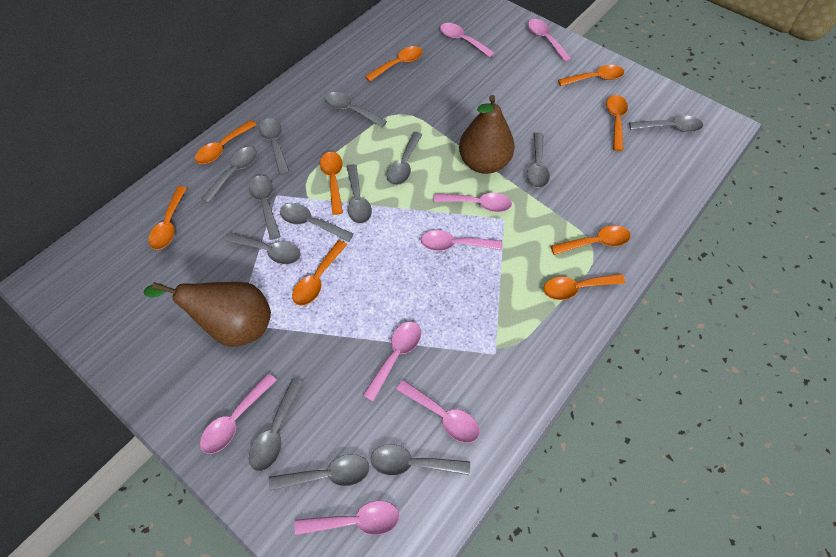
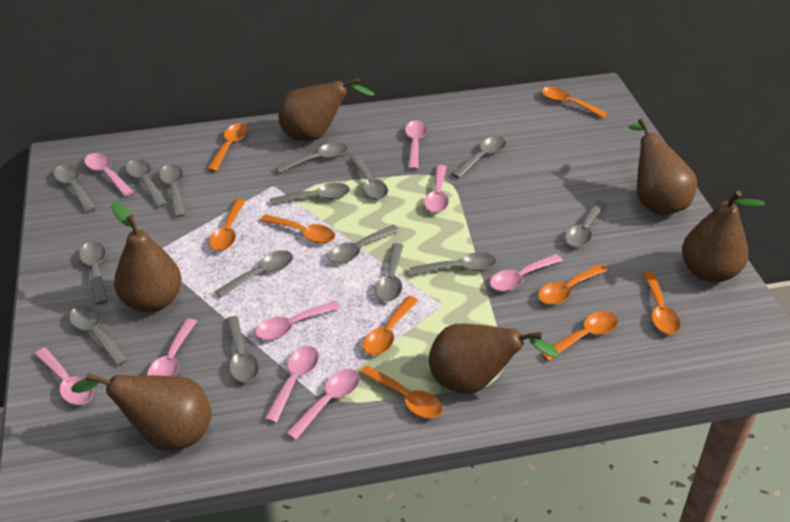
brown pear: [144,282,271,347] [459,95,515,174] = 2 -> [71,373,212,451] [111,202,182,313] [278,78,375,141] [429,324,560,394] [629,118,697,216] [682,191,765,283] = 6
grey spoon: [201,147,257,203] [225,232,301,264] [249,175,281,240] [249,379,304,471] [259,118,289,175] [269,454,370,491] [280,203,353,242] [325,92,387,127] [346,164,372,224] [371,444,470,476] [387,132,422,185] [527,132,550,188] [629,116,703,132] = 13 -> [54,164,96,212] [69,305,128,366] [79,242,108,304] [126,159,168,208] [159,164,185,218] [215,250,293,298] [226,316,259,383] [270,183,350,206] [275,142,348,173] [328,225,399,264] [350,155,388,200] [375,243,404,301] [410,252,496,276] [451,136,506,178] [565,200,607,247] = 15
pink spoon: [200,373,277,454] [295,501,400,535] [363,322,421,401] [396,380,480,443] [421,230,502,251] [434,193,512,212] [440,23,495,57] [528,19,572,62] = 8 -> [34,348,94,405] [84,153,134,197] [147,318,197,376] [255,301,341,340] [265,346,319,423] [286,369,360,440] [405,120,427,170] [424,165,449,213] [490,254,563,291] = 9

